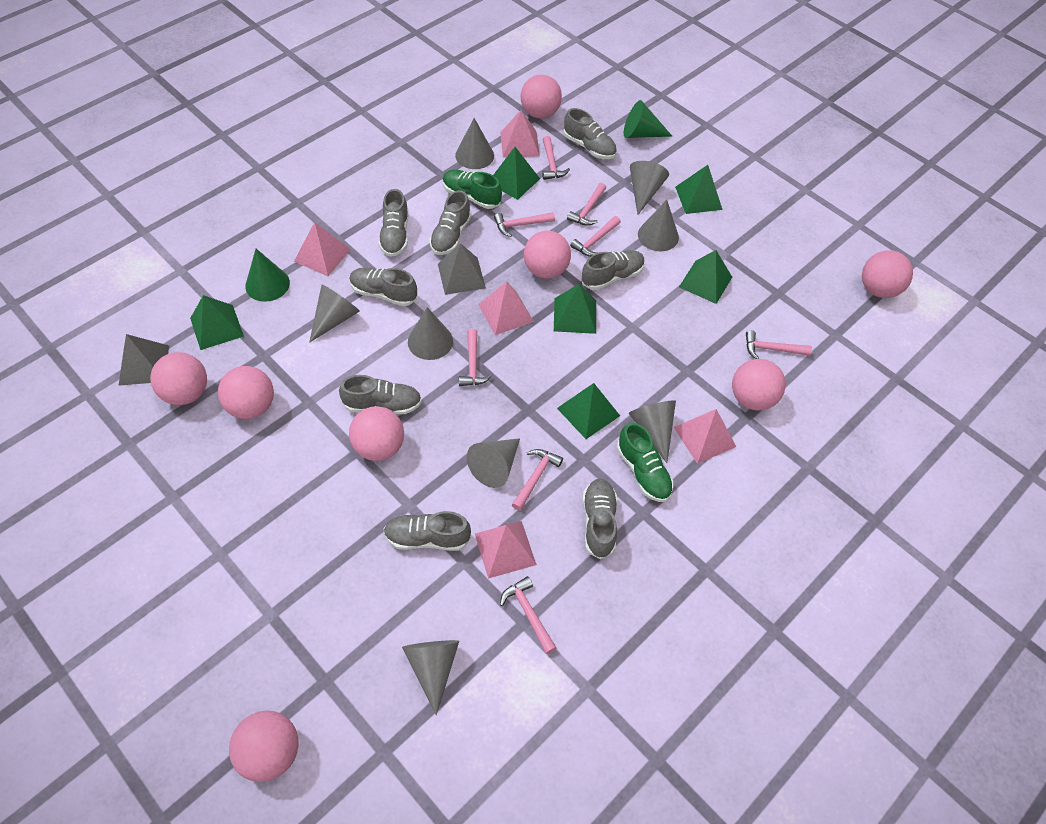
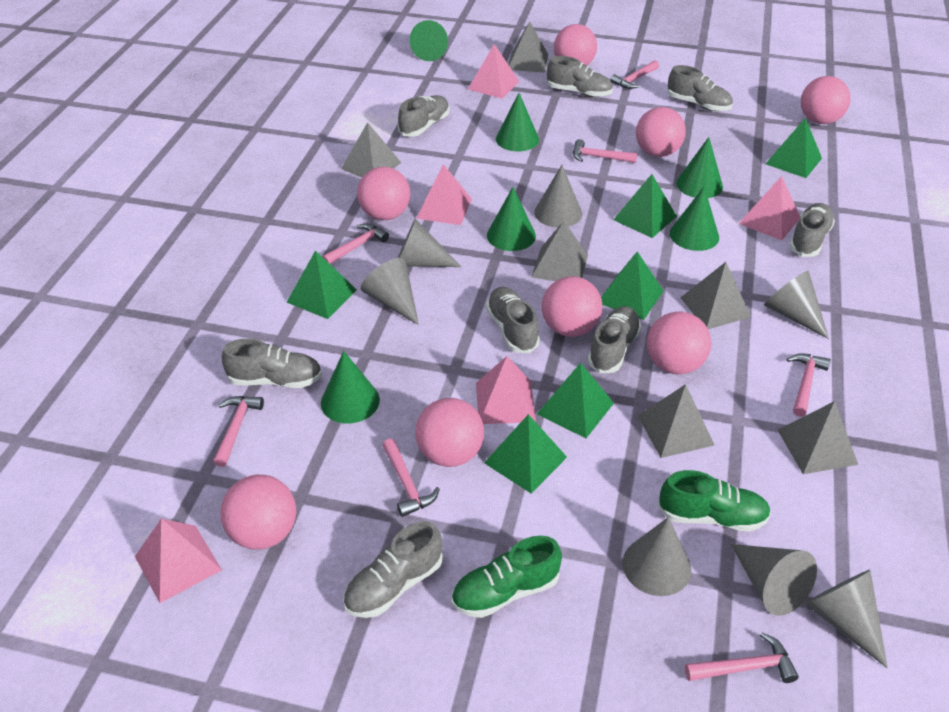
green cone: [245,249,290,302] [624,100,672,138] = 2 -> [321,351,380,423] [410,20,448,61] [487,187,536,251] [496,93,539,151] [670,187,719,251] [676,137,723,198] = 6
grey cone: [309,285,360,342] [402,640,459,715] [408,307,453,360] [455,118,494,169] [467,438,520,488] [629,400,676,463] [630,161,669,214] [638,200,679,251] = 8 -> [361,258,419,325] [398,219,461,267] [534,165,582,228] [622,517,691,596] [731,544,817,616] [764,271,829,339] [805,570,888,668] = 7
grey pyramid: [119,334,169,386] [438,243,486,295] = 2 -> [341,122,401,178] [509,22,548,73] [531,221,588,281] [638,384,715,458] [680,262,751,329] [778,401,858,474] = 6
pink hammer: [459,329,492,386] [494,212,555,237] [500,576,557,654] [512,449,563,511] [542,136,570,180] [567,183,606,226] [570,216,621,257] [746,330,812,359] = 8 -> [213,396,264,467] [322,224,389,264] [382,439,440,517] [573,139,637,163] [610,60,659,89] [685,633,799,683] [786,353,831,417] = 7

